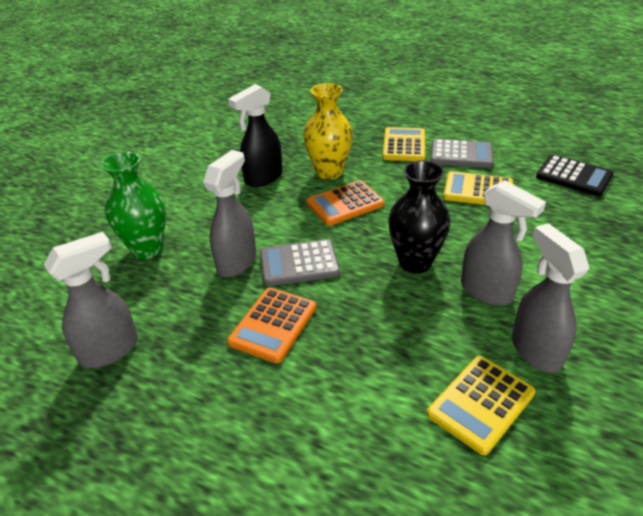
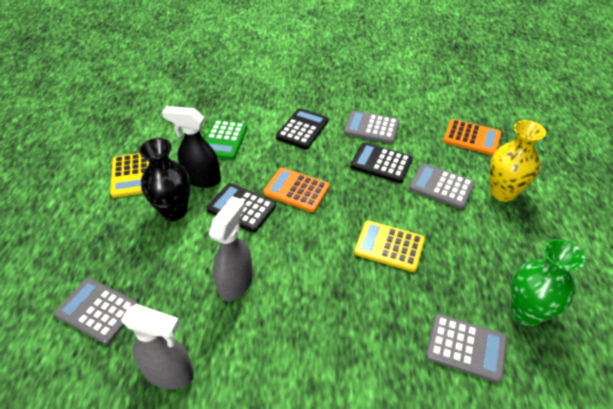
black calculator: [536,155,614,196] = 1 -> [206,183,276,232] [276,108,328,149] [350,142,413,183] = 3
green calculator: none = 0 -> [204,120,248,160] = 1
grey calculator: [260,239,340,286] [431,139,493,168] = 2 -> [54,278,138,344] [344,111,400,144] [409,163,475,209] [426,314,507,383] = 4
grey spray bottle: [44,232,138,368] [203,150,256,277] [461,180,546,306] [512,223,589,373] = 4 -> [121,304,194,389] [209,196,253,301] = 2
yellow calculator: [382,127,425,161] [427,356,536,455] [443,171,513,205] = 3 -> [110,153,149,198] [354,220,425,272] = 2

